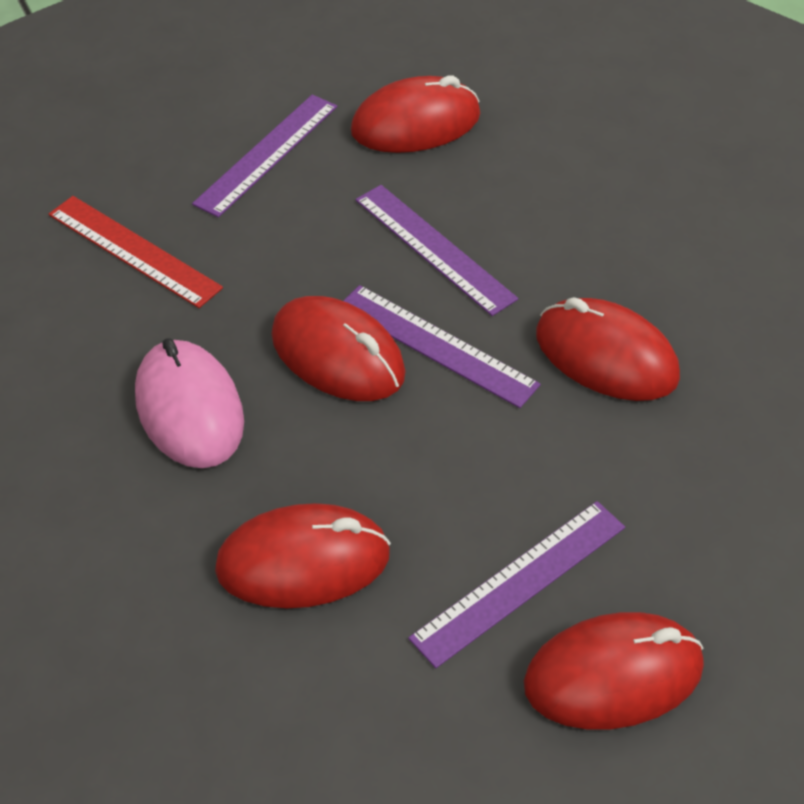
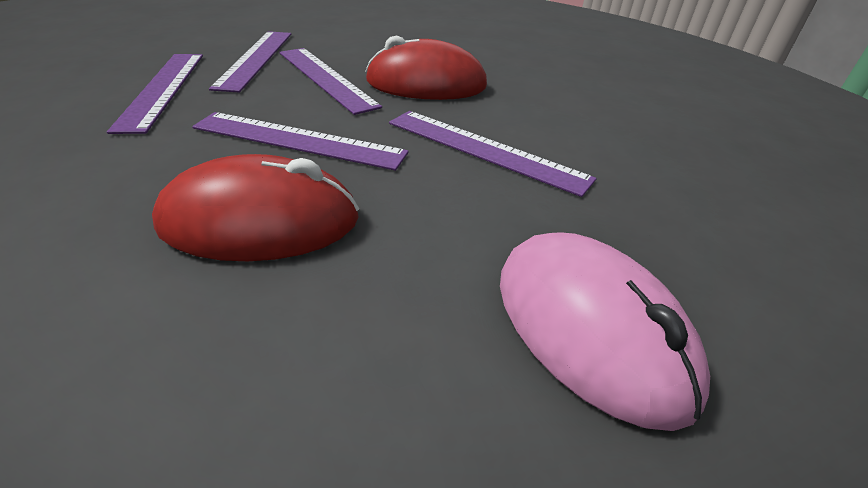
purple ruler: [192,95,337,218] [343,285,541,408] [355,185,518,316] [408,501,625,668] = 4 -> [107,54,203,134] [192,112,409,171] [209,31,291,93] [279,48,382,115] [389,111,596,197] = 5
red mouse: [215,503,391,608] [271,296,405,401] [351,76,480,153] [524,612,704,730] [536,297,680,401] = 5 -> [152,154,359,261] [366,35,487,100] = 2
red ruler: [49,196,223,308] = 1 -> none = 0

